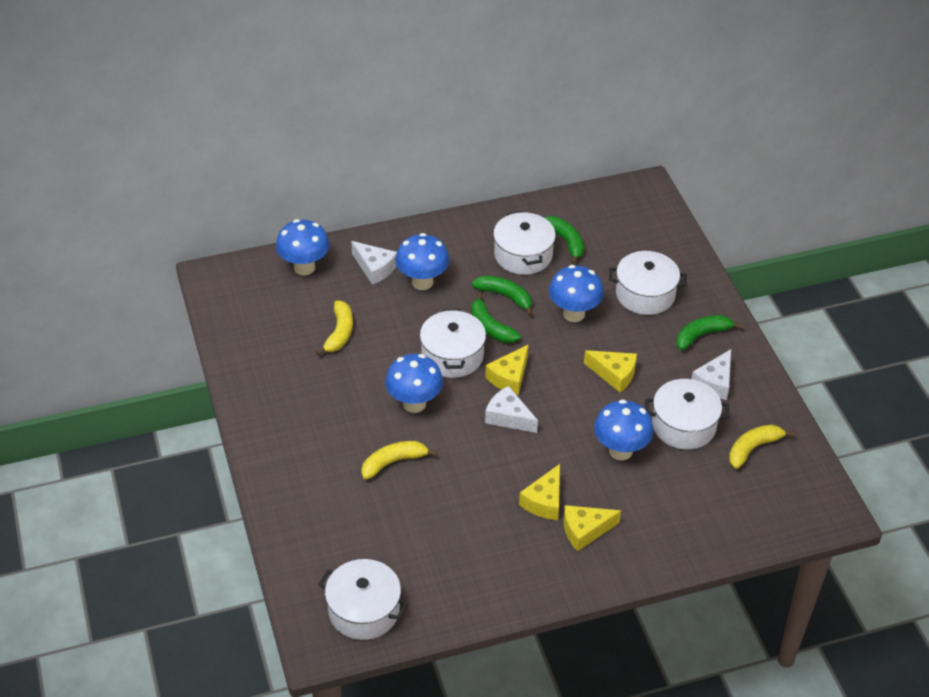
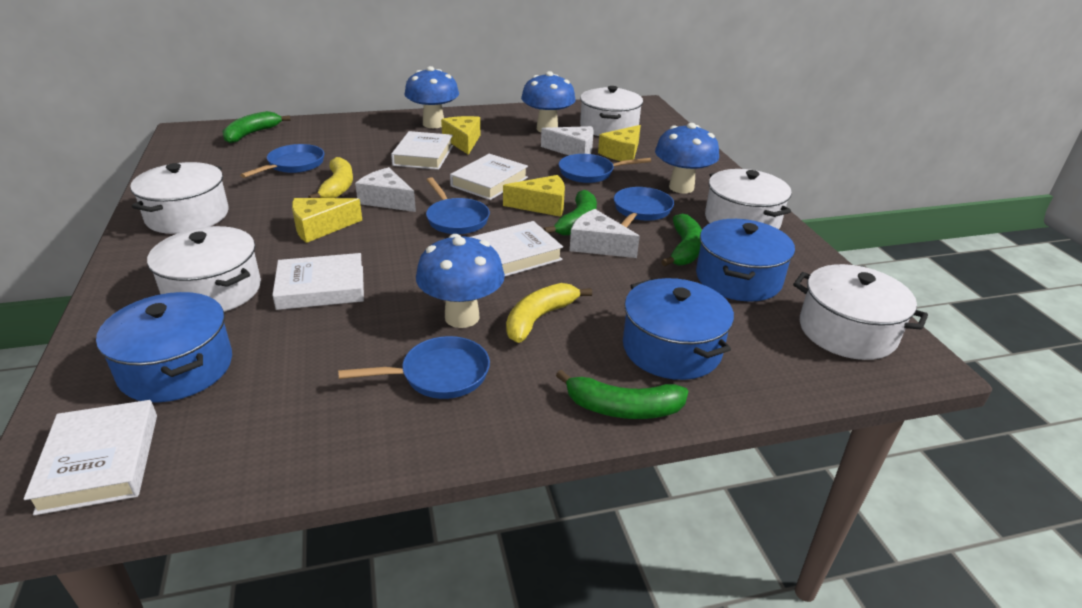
blue mushroom: [276,219,330,275] [385,354,443,413] [395,233,449,290] [549,265,604,322] [594,399,654,460] = 5 -> [404,66,459,128] [416,234,505,328] [521,71,576,132] [655,123,719,193] = 4
blue pan: none = 0 -> [240,144,324,178] [338,336,490,399] [426,177,490,234] [559,154,651,183] [614,187,674,228] = 5
blue pot: none = 0 -> [96,292,232,402] [623,278,734,380] [696,219,795,302] = 3
white book: none = 0 -> [24,400,157,516] [272,253,364,310] [391,131,453,170] [450,154,528,200] [471,221,563,276] = 5
yellow banana: [316,301,353,355] [361,441,437,480] [729,424,794,469] = 3 -> [308,157,353,198] [506,283,592,343] = 2

